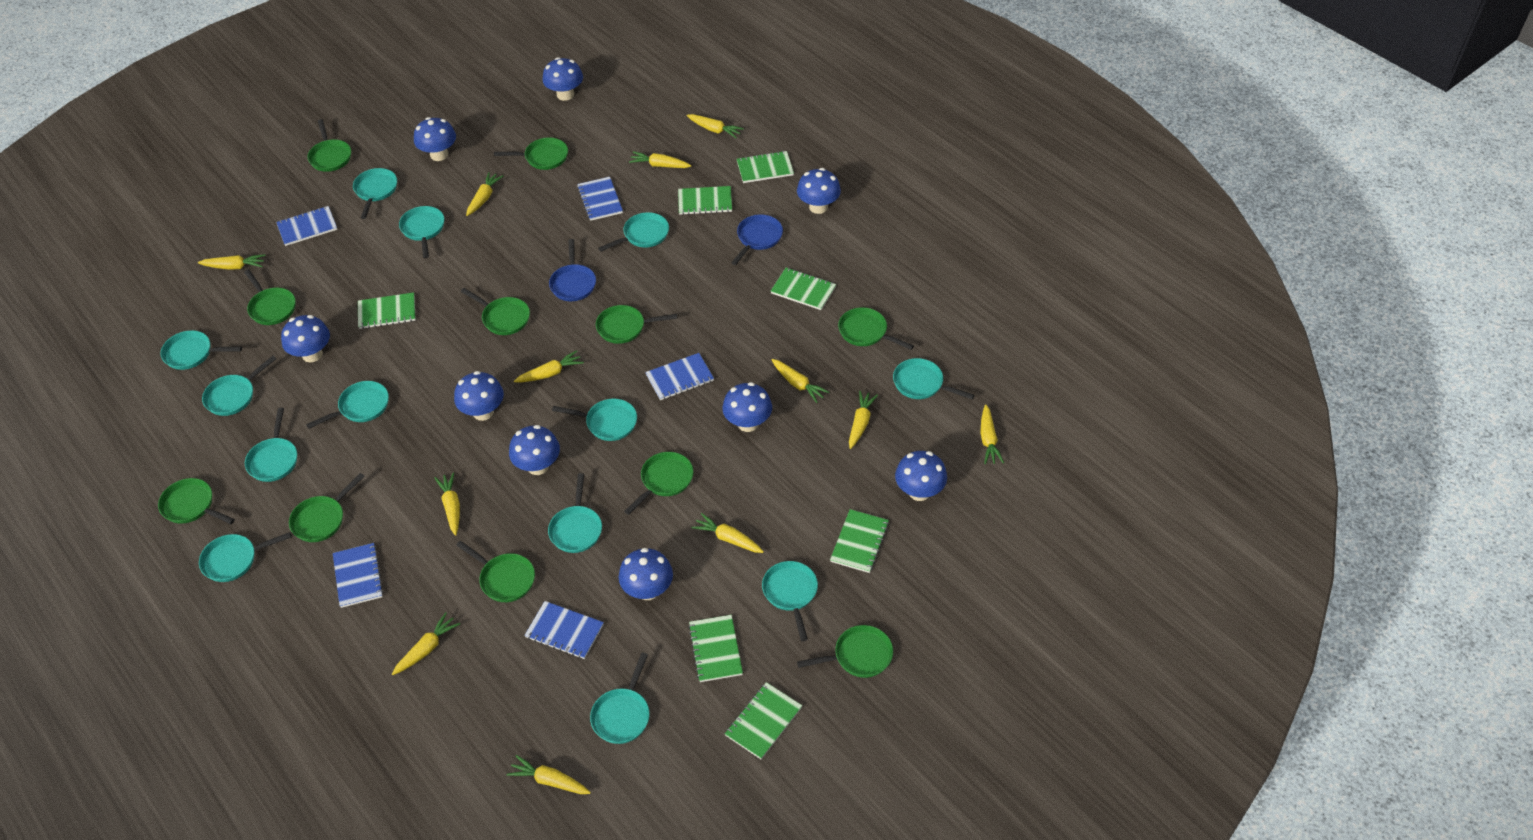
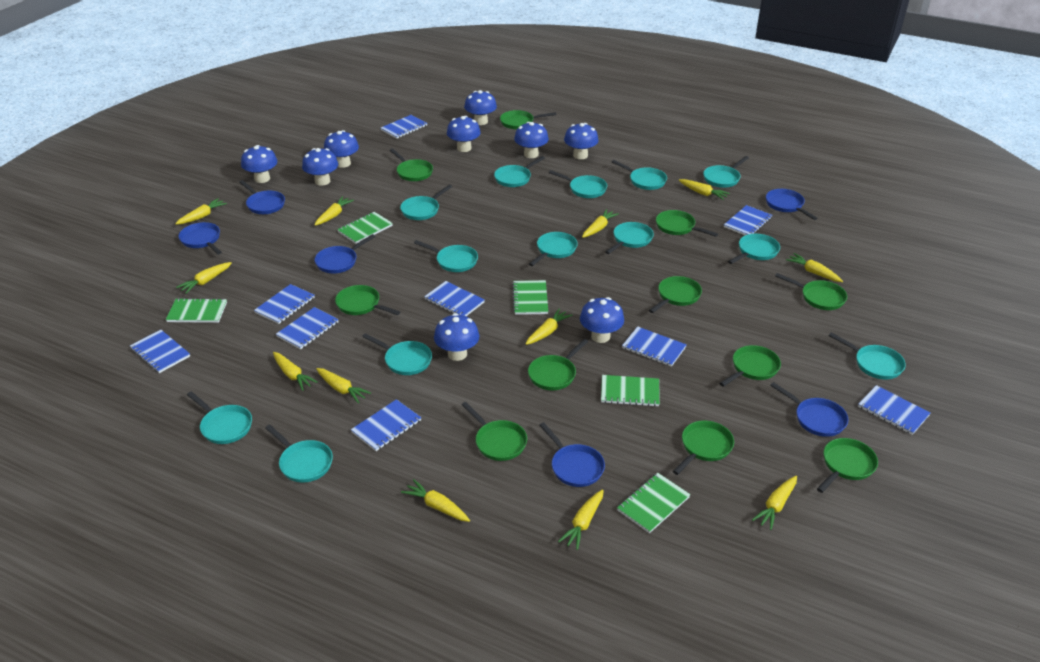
blue notebook: [276,206,337,246] [333,543,384,608] [524,601,604,659] [577,177,623,221] [645,353,714,400] = 5 -> [130,330,190,373] [254,284,315,324] [276,307,339,350] [351,399,422,451] [381,115,427,139] [424,281,485,316] [622,326,687,367] [724,205,772,235] [858,385,931,435] = 9
blue pan: [549,239,596,301] [731,215,783,265] = 2 -> [179,222,222,254] [239,180,285,214] [315,234,375,273] [539,422,605,487] [766,189,818,220] [770,382,848,437] = 6
green notebook: [358,292,416,329] [678,186,732,215] [688,615,743,682] [725,682,802,759] [737,151,794,183] [771,268,836,310] [830,509,889,573] = 7 -> [166,298,227,323] [337,212,393,244] [512,280,548,315] [601,375,660,407] [617,473,691,533] = 5

